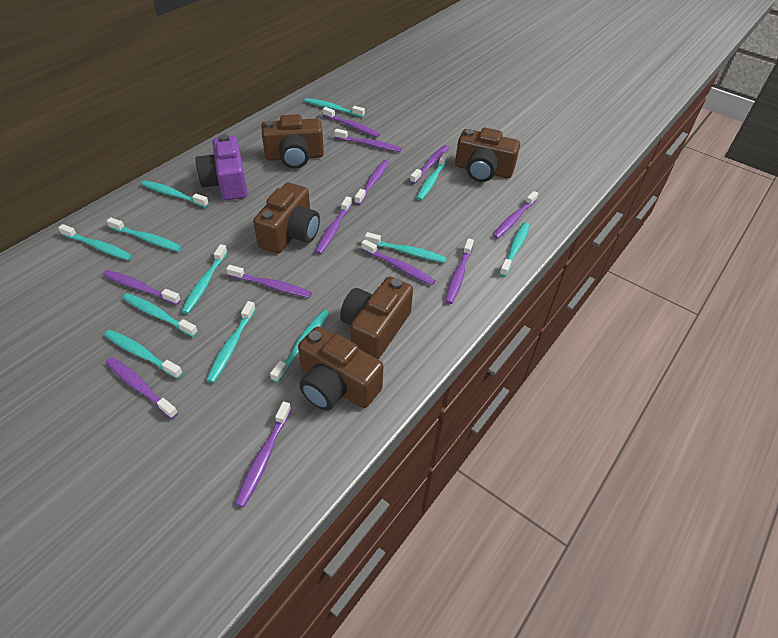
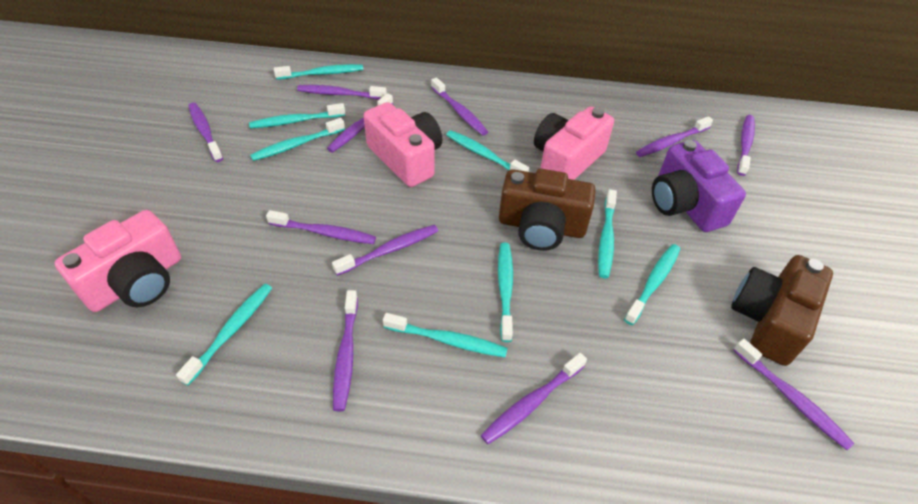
brown camera: [253,183,320,253] [262,114,324,169] [298,327,383,411] [340,276,413,360] [455,128,520,182] = 5 -> [499,169,596,251] [731,255,833,366] = 2
pink camera: none = 0 -> [54,210,181,312] [364,102,442,187] [534,106,614,180] = 3
purple toothbrush: [103,270,181,305] [106,357,178,419] [226,265,312,298] [235,401,292,507] [315,196,352,254] [323,107,380,137] [334,129,402,152] [354,160,389,205] [361,239,436,285] [410,145,449,184] [445,238,474,304] [493,191,538,239] = 12 -> [188,103,223,162] [266,210,376,244] [297,85,387,100] [327,93,393,152] [332,225,438,276] [333,290,358,411] [431,78,488,135] [481,353,587,444] [636,116,713,157] [733,339,854,450] [737,115,755,176] = 11
turquoise toothbrush: [58,224,133,261] [104,330,183,379] [107,217,182,252] [123,293,198,337] [141,181,209,208] [181,244,228,314] [206,301,256,383] [270,310,330,383] [304,98,365,117] [365,232,447,263] [416,153,449,201] [499,222,530,277] = 12 -> [176,284,272,386] [249,103,345,129] [250,118,345,161] [274,64,363,80] [383,313,508,357] [446,130,529,172] [498,243,513,342] [598,189,617,278] [624,244,680,325] = 9

